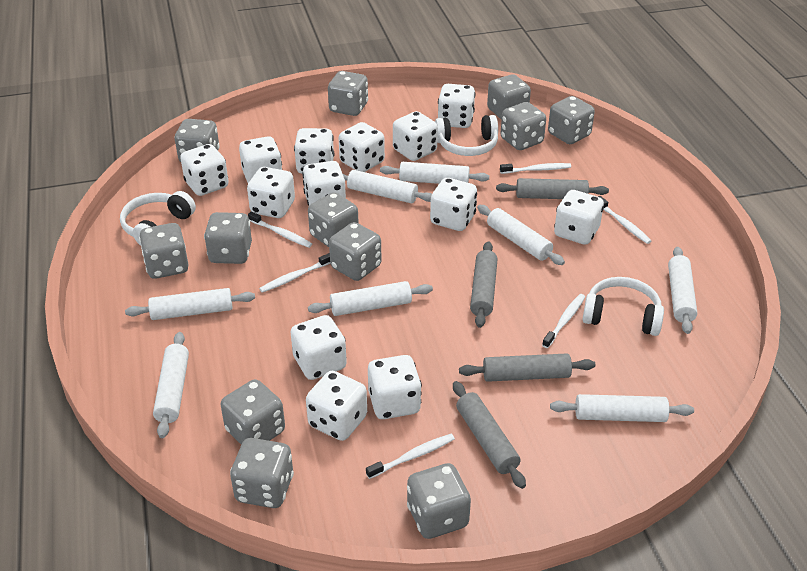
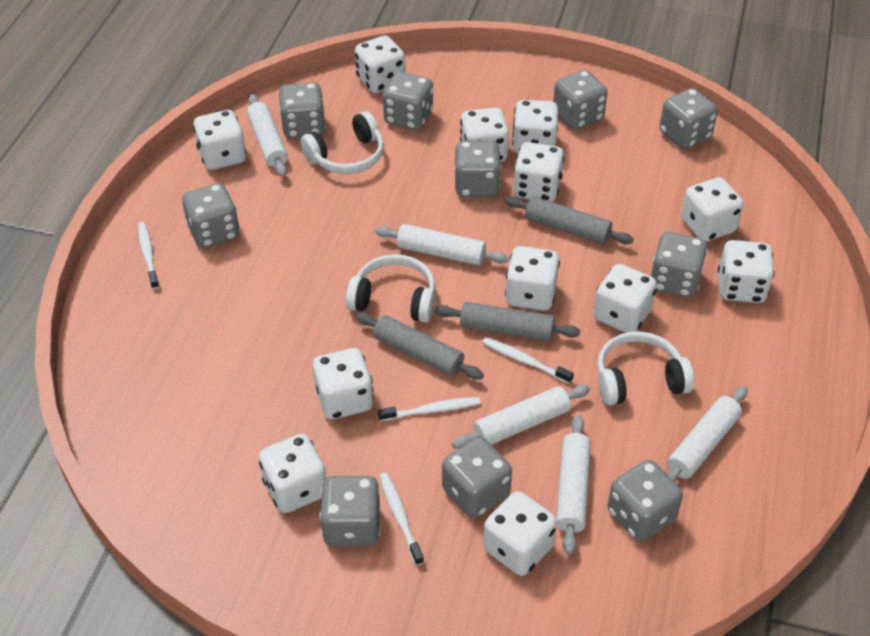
grey dice: [139,223,189,279] [174,119,220,162] [204,212,252,264] [221,379,285,445] [230,438,294,508] [308,192,359,247] [328,71,368,116] [329,222,382,281] [407,463,471,539] [487,74,531,120] [500,102,546,150] [548,96,595,144] = 12 -> [182,183,240,248] [279,83,326,138] [319,476,380,547] [383,72,433,130] [442,437,512,518] [454,141,501,197] [553,70,608,130] [607,460,683,542] [651,232,708,297] [660,88,718,149] = 10
grey rolling pin: [453,381,526,489] [459,353,595,382] [470,241,498,328] [496,178,609,199] = 4 -> [356,312,484,380] [435,302,580,341] [505,196,634,244] = 3
white dice: [180,144,229,196] [239,136,282,183] [247,167,295,218] [291,315,347,380] [294,128,334,173] [302,161,346,206] [306,371,367,441] [339,122,385,172] [368,355,422,419] [393,111,438,161] [430,178,477,231] [438,84,476,128] [554,190,604,245] = 13 -> [193,110,247,170] [259,434,326,513] [313,348,374,419] [355,35,405,93] [460,108,509,162] [483,491,557,576] [505,246,560,311] [512,100,558,154] [513,142,564,202] [594,264,657,333] [681,177,744,242] [718,240,774,303] = 12
white rolling pin: [125,288,255,320] [153,332,189,438] [308,281,433,316] [342,170,432,203] [380,162,489,184] [477,205,565,265] [550,394,694,422] [668,247,697,334] = 8 -> [247,94,288,177] [375,224,509,266] [452,385,590,449] [556,415,591,555] [667,386,748,482] = 5
white toothbrush: [248,211,312,248] [259,253,330,293] [366,434,455,479] [500,163,571,174] [542,294,585,348] [598,196,651,244] = 6 -> [138,222,159,289] [378,397,481,421] [380,473,424,566] [482,337,574,384] = 4

